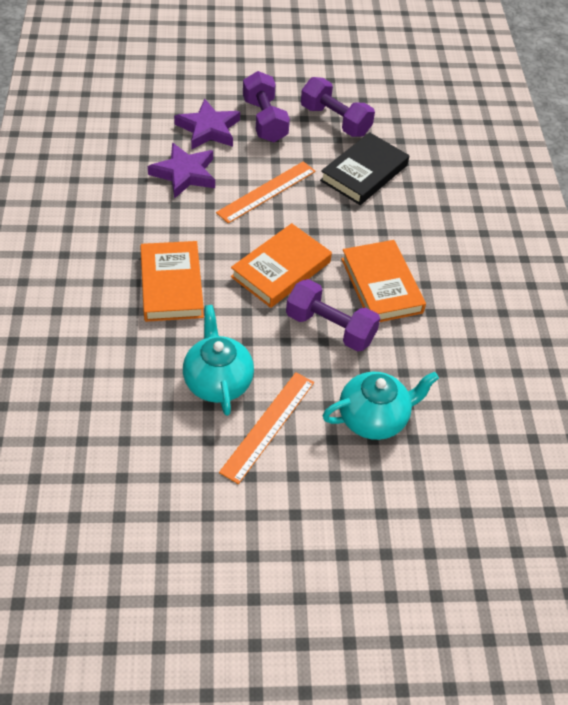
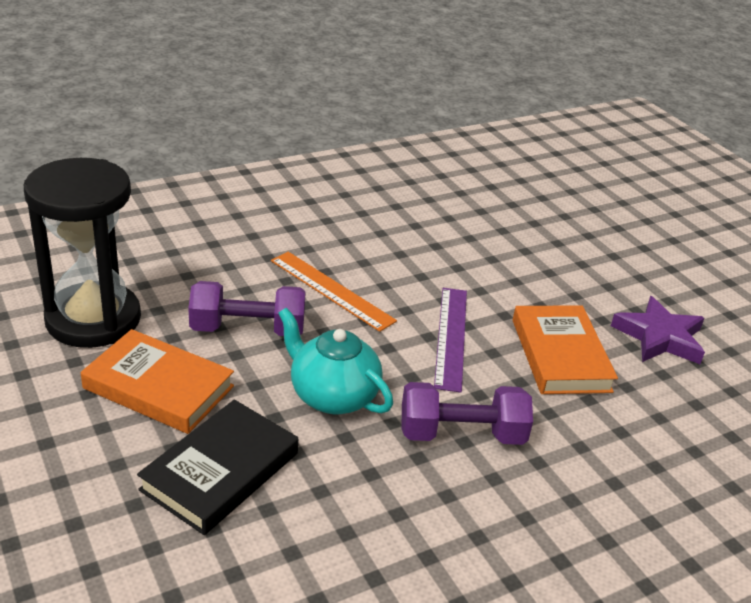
black hourglass: none = 0 -> [24,158,141,348] = 1
orange book: [140,241,204,322] [231,223,332,308] [341,240,426,322] = 3 -> [81,329,234,434] [513,305,618,394] = 2
orange ruler: [216,161,316,223] [219,372,314,484] = 2 -> [271,252,397,332] = 1
purple dumbbell: [243,71,290,142] [286,279,380,352] [301,77,375,137] = 3 -> [188,281,306,336] [402,382,533,445] = 2
purple ruler: none = 0 -> [434,288,467,393] = 1
purple star: [148,143,215,199] [174,99,240,149] = 2 -> [611,296,705,364] = 1
turquoise teapot: [183,305,254,416] [322,372,439,440] = 2 -> [278,308,393,414] = 1

